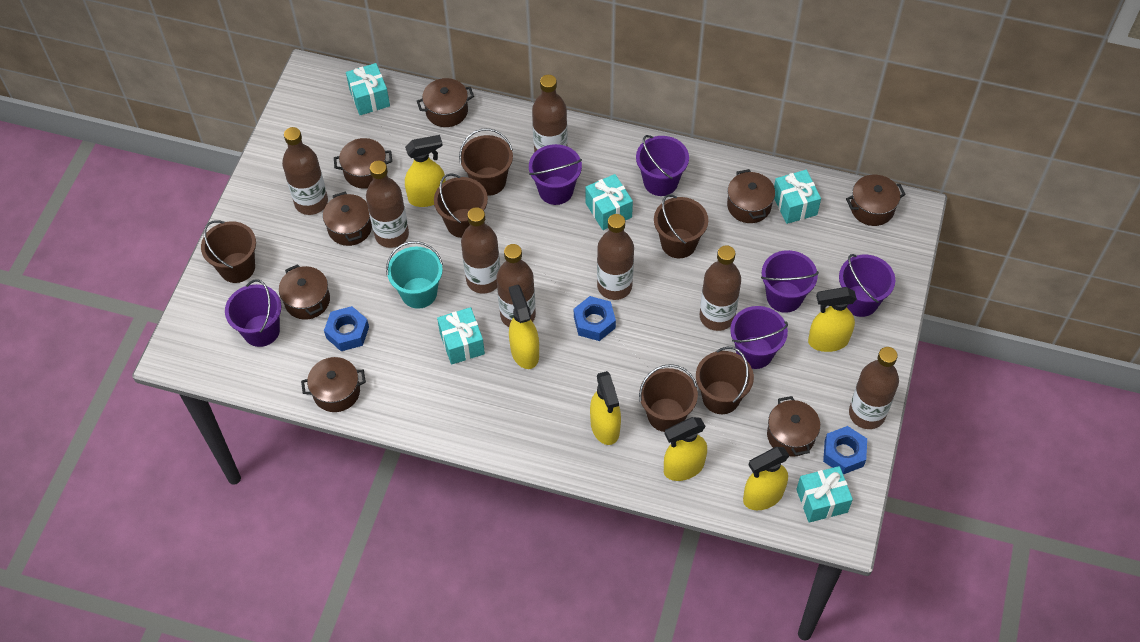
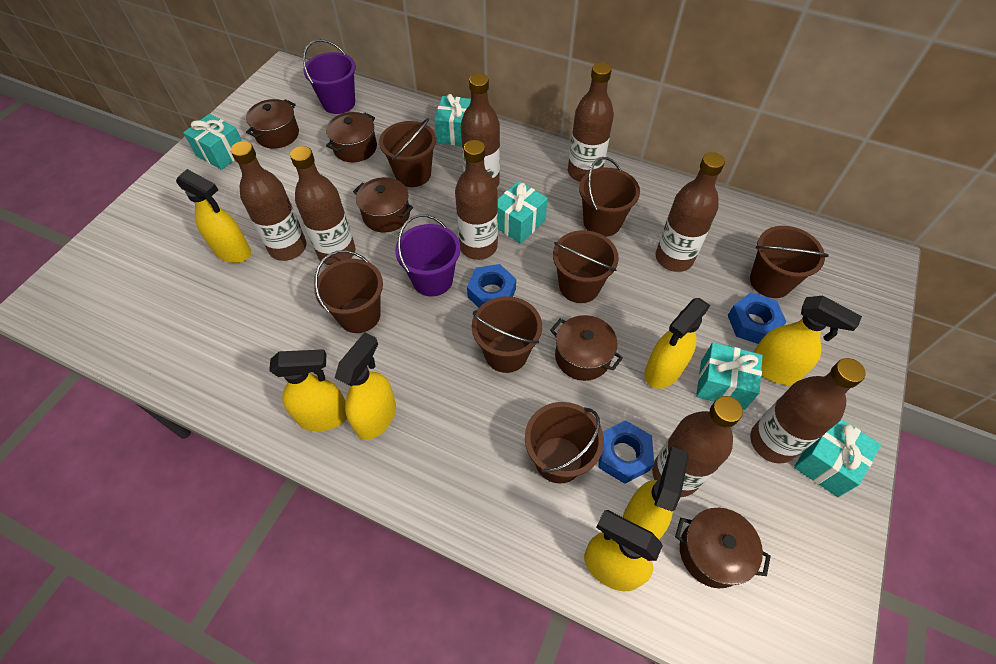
brown bucket: [201,220,256,283] [434,173,488,238] [459,128,513,196] [639,364,698,432] [654,194,708,258] [696,347,754,414] = 6 -> [314,250,383,333] [379,118,436,187] [472,296,542,373] [525,402,604,484] [553,230,619,303] [579,157,640,237] [750,226,829,298] = 7
brown pot: [279,264,330,320] [301,357,366,412] [323,192,372,246] [334,138,392,189] [417,78,474,127] [727,169,775,223] [767,396,820,457] [846,175,906,226] = 8 -> [246,99,299,149] [326,112,377,162] [353,177,413,233] [550,315,623,381] [675,508,771,588] = 5
purple bucket: [225,279,281,347] [529,144,582,205] [636,135,689,196] [730,306,788,369] [761,250,819,313] [839,254,895,317] = 6 -> [303,39,356,114] [395,214,460,297] = 2
turquoise bucket: [386,241,443,309] = 1 -> none = 0
yellow spray bottle: [405,135,446,207] [509,285,539,369] [590,371,621,445] [664,417,707,481] [743,447,789,510] [808,287,857,352] = 6 -> [176,169,251,263] [269,349,347,431] [335,332,396,440] [584,510,663,591] [623,447,689,540] [644,298,710,389] [754,296,862,385] = 7

